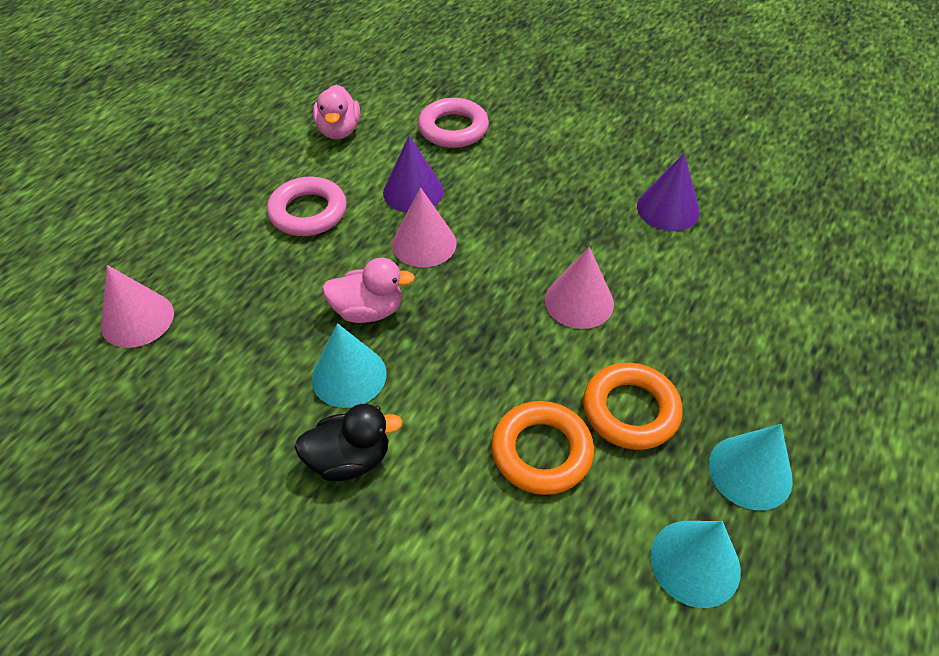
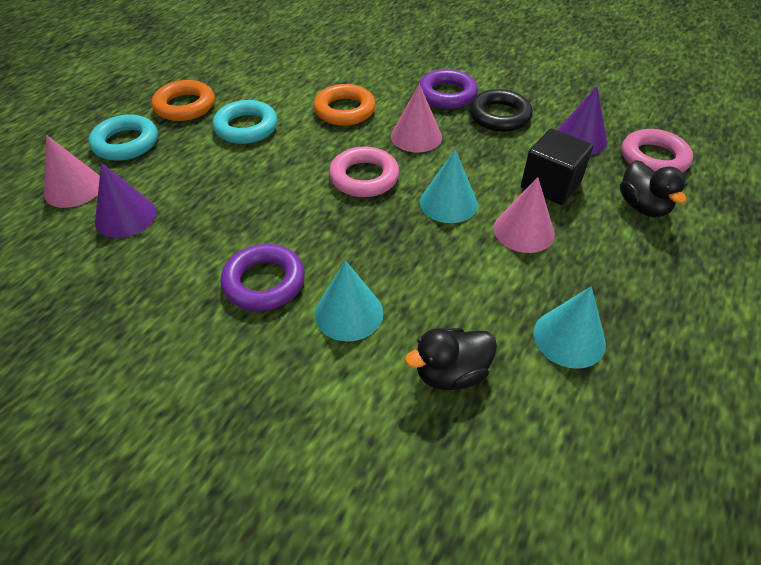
black cube: none = 0 -> [521,129,593,205] = 1
black duck: [295,404,403,481] = 1 -> [405,328,497,390] [620,160,687,217] = 2
black ring: none = 0 -> [469,89,533,132] = 1
pink duck: [313,85,360,140] [322,258,415,323] = 2 -> none = 0
purple ring: none = 0 -> [221,244,305,311] [418,69,478,109] = 2
turquoise ring: none = 0 -> [88,115,158,161] [213,100,278,144] = 2

